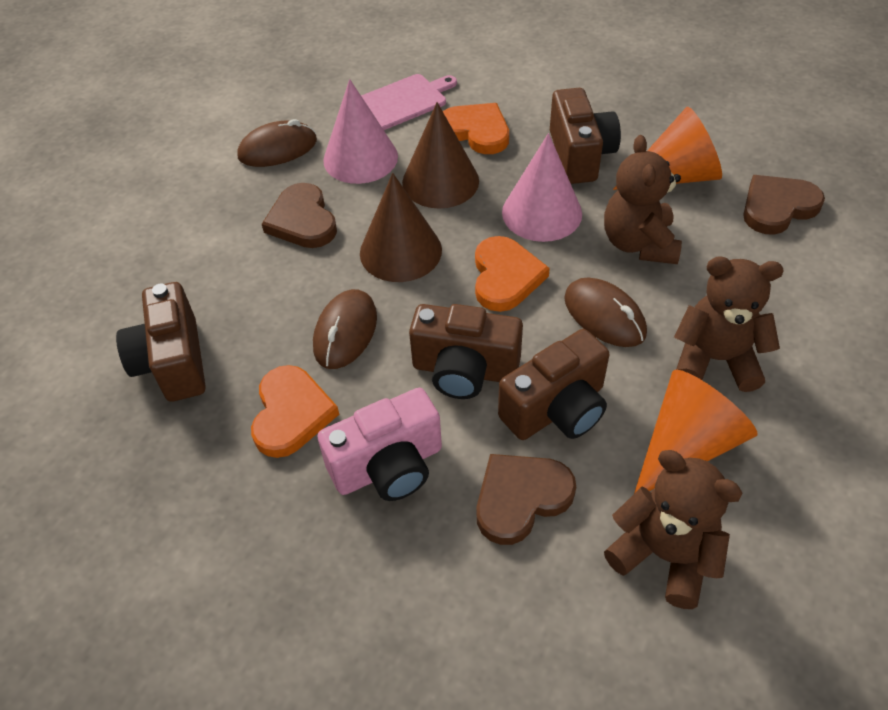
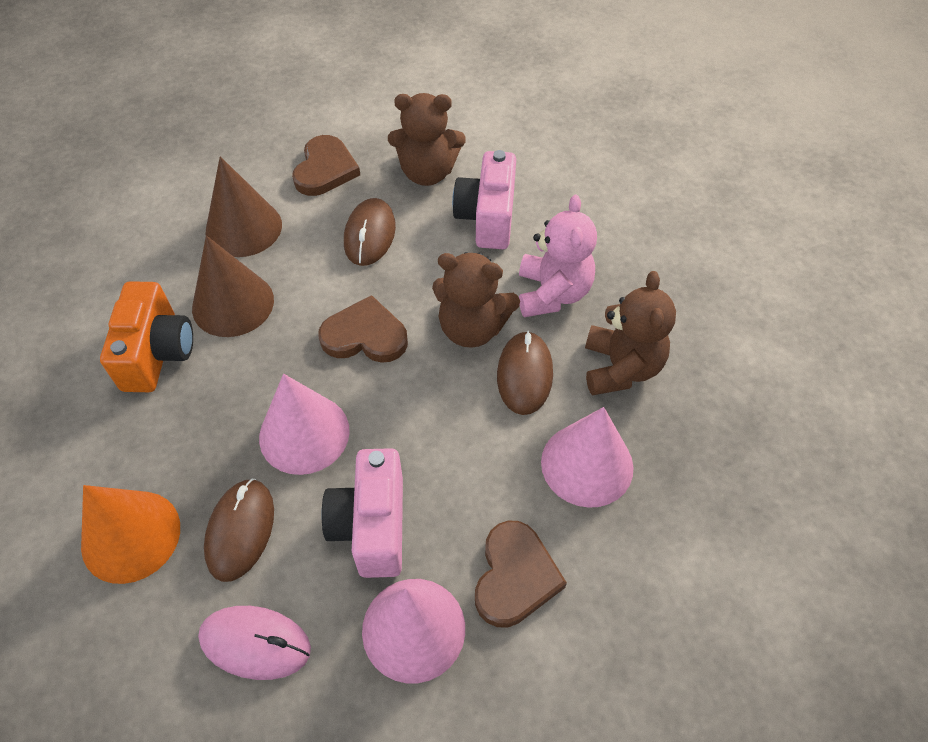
brown camera: [116,282,206,402] [409,304,523,399] [498,329,610,440] [550,88,621,184] = 4 -> none = 0
orange camera: none = 0 -> [100,281,193,392] = 1
orange cone: [613,107,722,190] [634,370,757,493] = 2 -> [81,485,180,584] = 1
orange heart: [251,365,339,458] [443,103,509,154] [475,236,550,312] = 3 -> none = 0
pink camera: [317,388,442,501] = 1 -> [321,448,403,578] [452,150,516,249] = 2
pink cone: [323,79,398,184] [502,133,582,242] = 2 -> [259,374,350,475] [362,579,465,683] [541,407,633,508] = 3
pink cutting board: [361,74,457,130] = 1 -> none = 0
pink mouse: none = 0 -> [198,606,311,680] = 1
pink teddy bear: none = 0 -> [519,195,597,317] = 1

